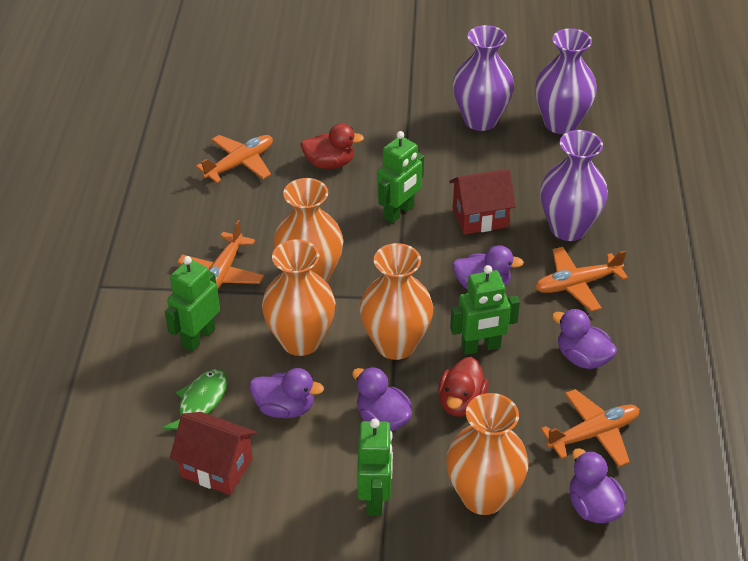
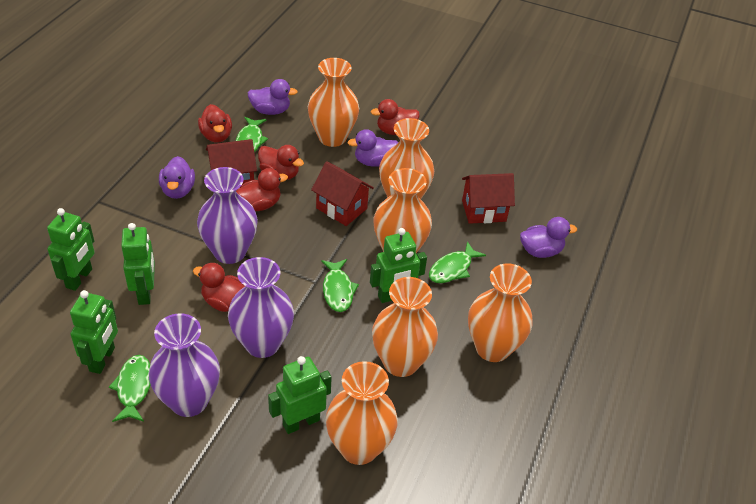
green fish: [162,369,227,430] = 1 -> [109,355,151,422] [236,117,268,152] [321,259,359,312] [429,241,486,283] = 4
green robot: [165,256,220,352] [357,418,393,516] [377,131,424,223] [450,265,520,355] = 4 -> [47,208,95,291] [70,290,118,374] [121,223,155,305] [268,356,332,434] [370,228,427,303] = 5
orange plane: [177,220,264,289] [196,135,273,183] [535,247,628,311] [540,389,639,467] = 4 -> none = 0
orange vase: [262,239,335,356] [273,178,343,283] [360,243,433,360] [446,393,529,515] = 4 -> [308,58,359,147] [326,361,398,465] [372,277,438,377] [373,168,432,253] [379,118,434,199] [468,264,533,362] = 6
purple duck: [250,368,324,418] [352,367,412,431] [452,245,524,290] [552,309,617,369] [569,448,627,523] = 5 -> [159,156,195,199] [248,79,298,115] [348,129,398,167] [520,217,577,258] = 4
red duck: [300,123,364,169] [438,357,488,417] = 2 -> [193,263,245,312] [198,104,232,143] [236,168,288,211] [258,145,304,180] [371,99,420,135] = 5
red house: [170,412,257,495] [449,169,516,235] = 2 -> [206,139,257,188] [311,161,374,226] [462,173,515,224] = 3

